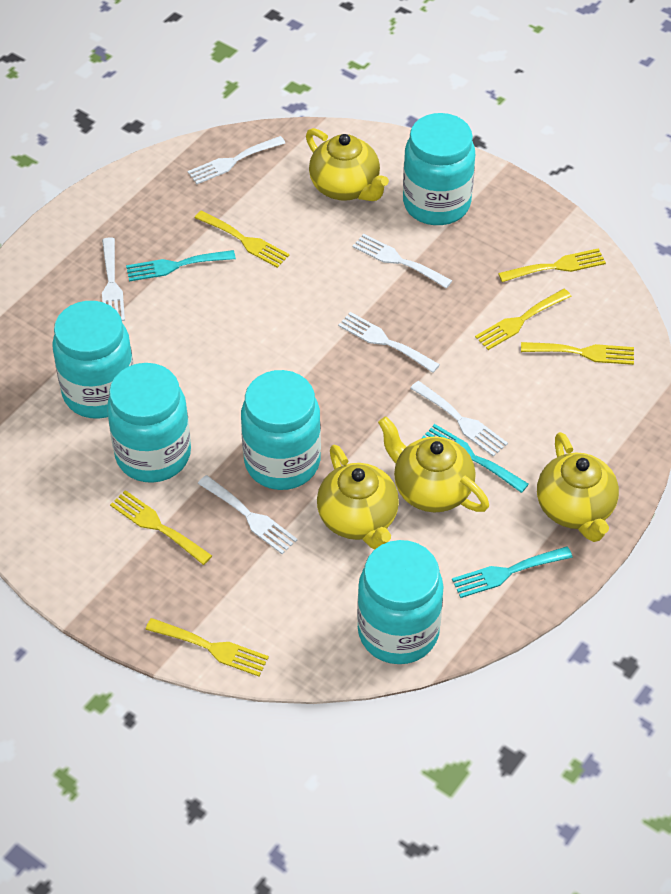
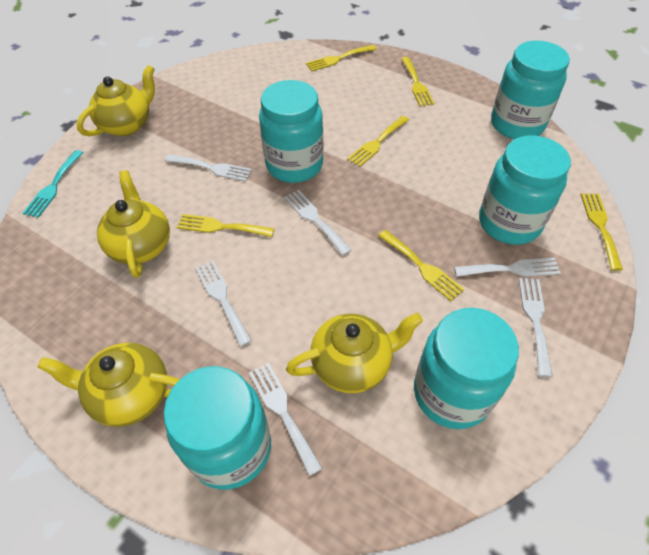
turquoise fork: [126,250,236,282] [422,424,529,493] [452,546,573,598] = 3 -> [22,150,83,218] = 1

